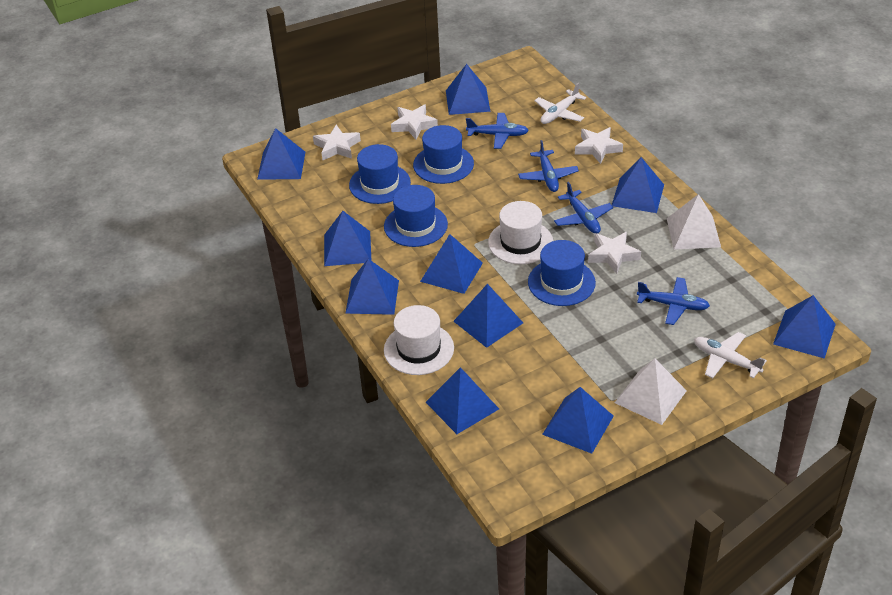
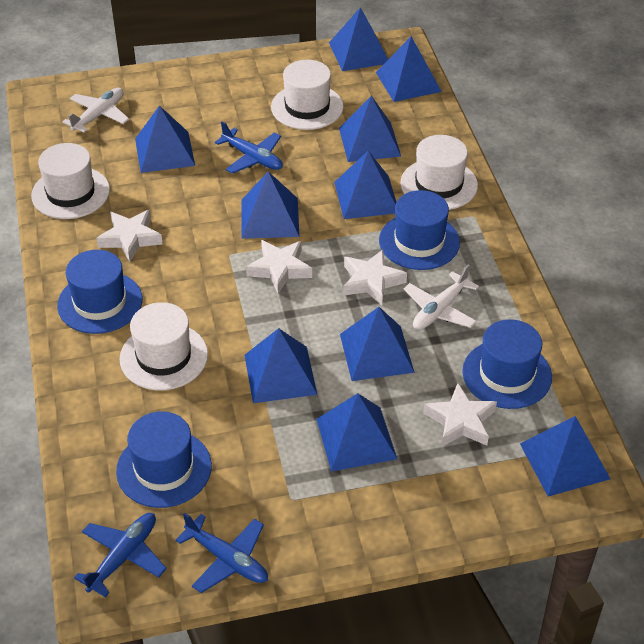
blue plane: [466,113,529,149] [518,140,579,192] [554,182,613,234] [637,277,710,325] = 4 -> [74,513,167,597] [176,512,268,593] [215,121,283,174] = 3
white hat: [384,305,454,375] [488,201,553,264] = 2 -> [31,143,110,219] [120,302,208,390] [271,60,344,130] [400,135,478,210] = 4
white pyramid: [615,358,687,425] [667,194,721,250] = 2 -> none = 0

